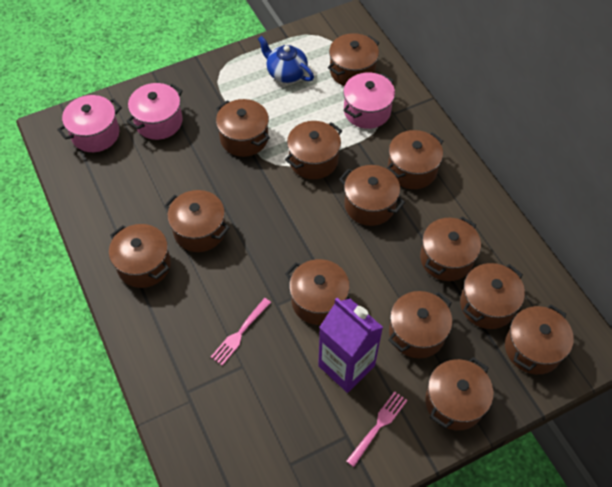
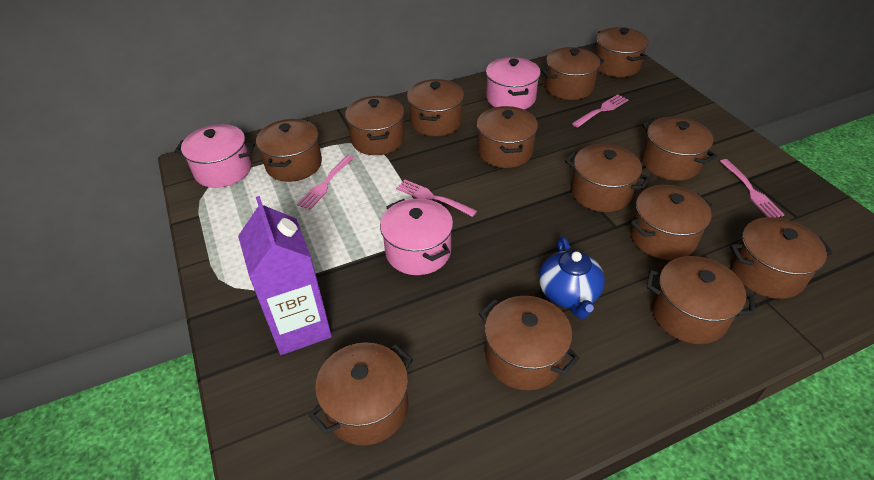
pink fork: [211,298,271,366] [346,391,407,467] = 2 -> [297,155,355,210] [396,180,477,217] [572,94,628,127] [720,159,784,218] = 4

